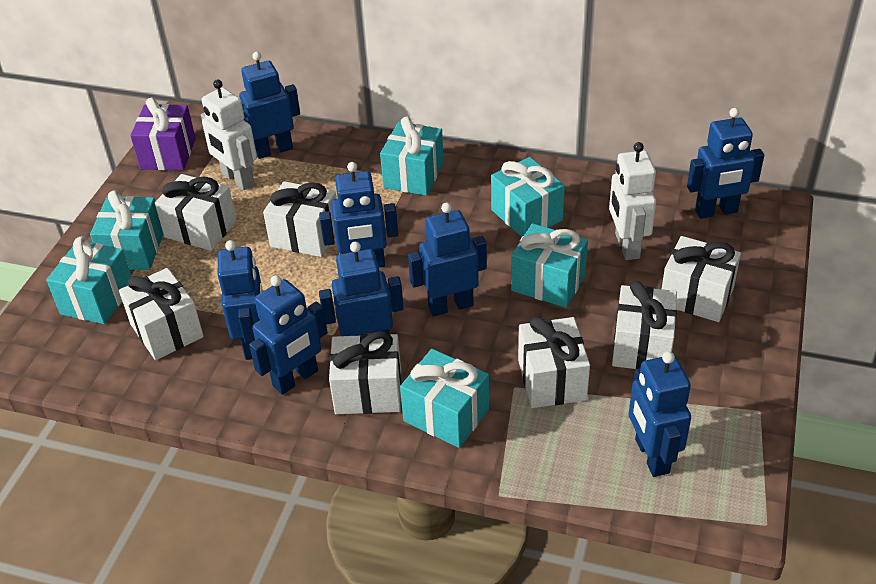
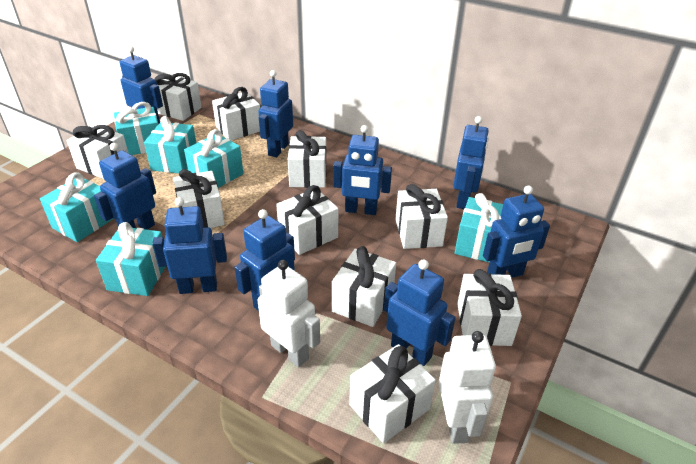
blue robot: [218,240,263,360] [239,52,300,159] [249,275,327,395] [319,162,398,267] [319,242,404,336] [408,203,487,316] [629,351,691,477] [687,108,764,219] = 8 -> [94,143,156,230] [120,46,163,124] [152,197,227,294] [234,209,295,311] [258,70,293,157] [333,125,392,215] [384,259,456,366] [453,116,489,209] [483,186,550,277] = 9
purple gift: [130,98,196,170] = 1 -> none = 0
white gift: [119,268,204,360] [155,174,237,251] [263,181,337,257] [329,331,401,414] [518,317,590,408] [612,281,677,369] [662,236,741,322] = 7 -> [67,125,128,179] [155,73,202,121] [173,169,225,228] [212,87,260,140] [276,185,338,255] [288,130,326,188] [332,246,396,327] [349,344,436,443] [395,184,448,249] [457,269,522,346] = 10

